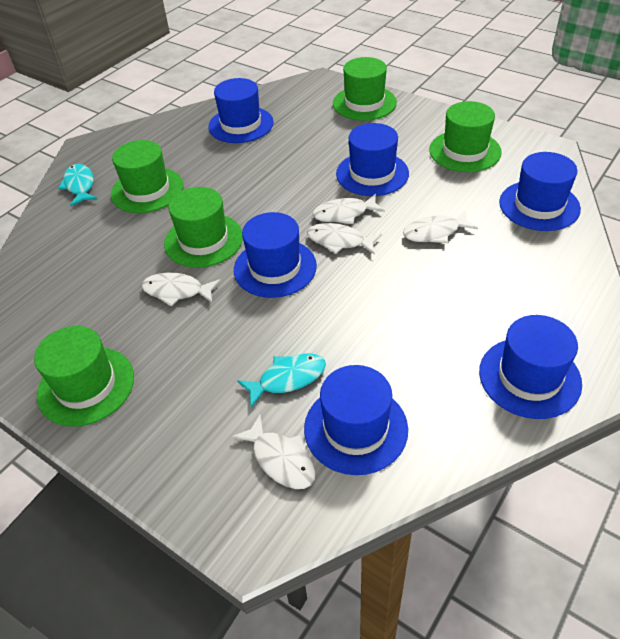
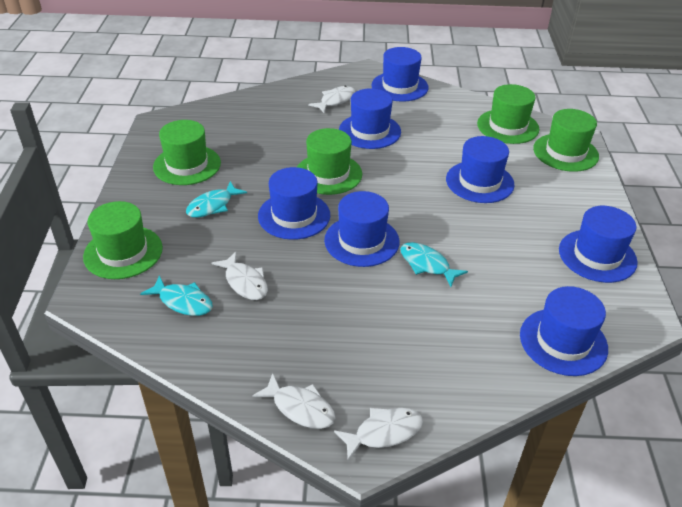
blue hat: [208,78,274,143] [234,212,317,298] [304,365,408,475] [336,123,409,196] [479,315,582,419] [499,152,581,231] = 6 -> [258,167,330,240] [324,191,400,267] [339,88,401,149] [372,47,429,102] [446,136,515,203] [520,286,608,376] [559,206,638,283] = 7
turquoise fish: [58,164,98,206] [237,353,326,407] = 2 -> [140,275,213,316] [186,181,247,218] [400,242,468,287] = 3
white fish: [142,273,221,306] [232,415,315,489] [307,223,382,255] [313,194,385,224] [403,210,478,243] = 5 -> [212,252,268,300] [252,373,335,429] [308,86,355,113] [334,408,423,461] = 4

